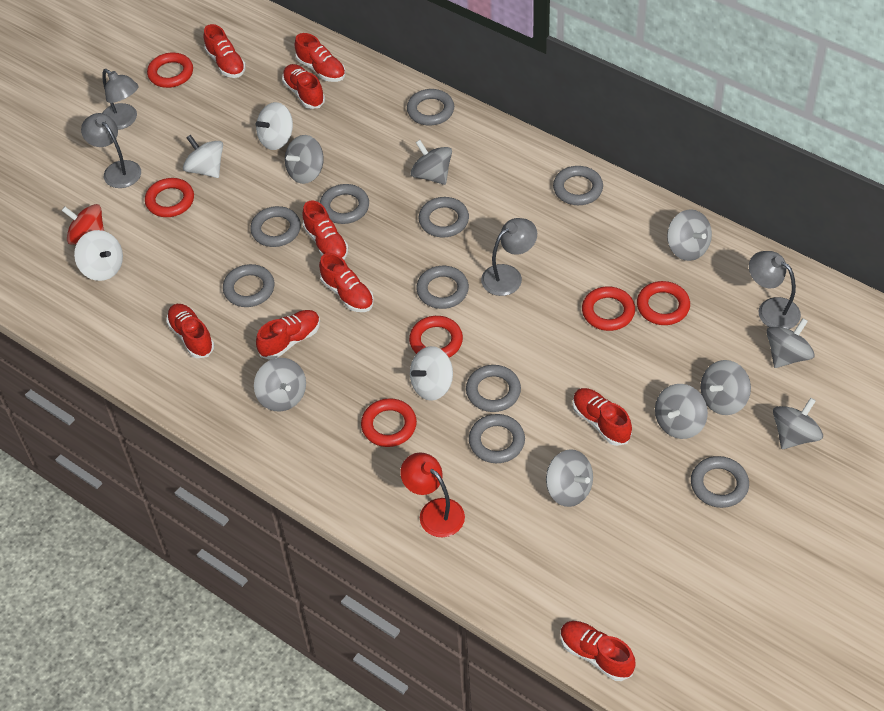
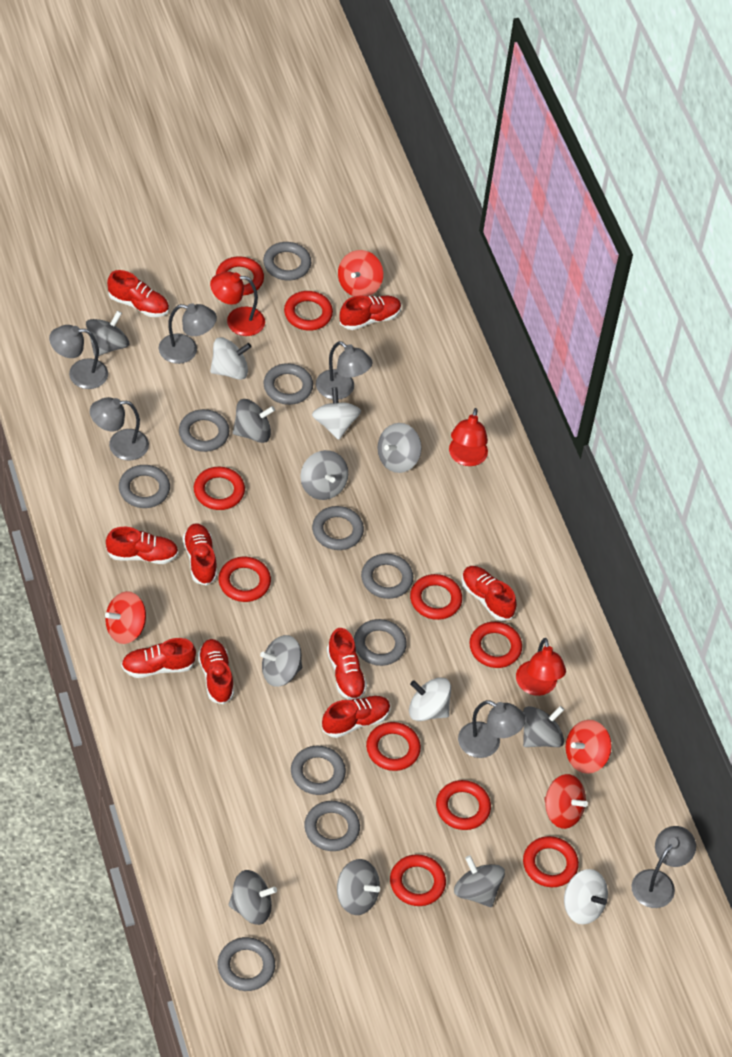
grey lamp: [81,113,141,188] [102,69,139,130] [481,218,537,296] [749,251,801,329] = 4 -> [49,325,108,389] [90,397,149,461] [159,303,217,364] [316,341,372,400] [458,700,526,758] [632,826,696,908] = 6
red lamp: [400,453,465,537] = 1 -> [210,271,265,336] [449,408,488,466] [516,638,566,696] = 3
red ring: [145,178,194,217] [147,53,193,88] [361,398,417,447] [409,316,463,357] [582,286,635,331] [637,281,690,325] = 6 -> [194,467,245,510] [216,256,264,296] [218,557,271,602] [284,291,333,331] [366,722,421,771] [390,854,446,906] [410,574,462,620] [436,780,491,830] [469,622,522,668] [523,836,579,887] = 10
red spinning top: [62,204,104,245] = 1 -> [105,591,146,644] [338,250,383,296] [544,774,588,829] [566,720,612,774] = 4

